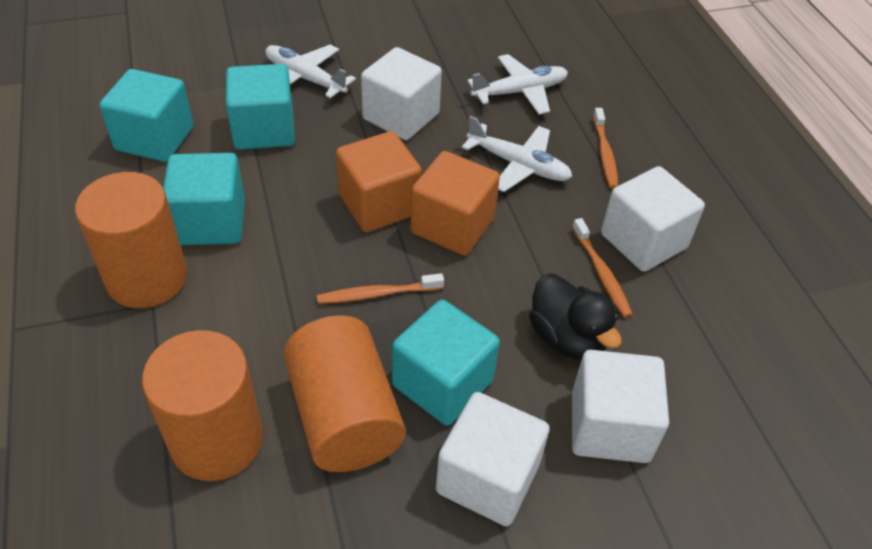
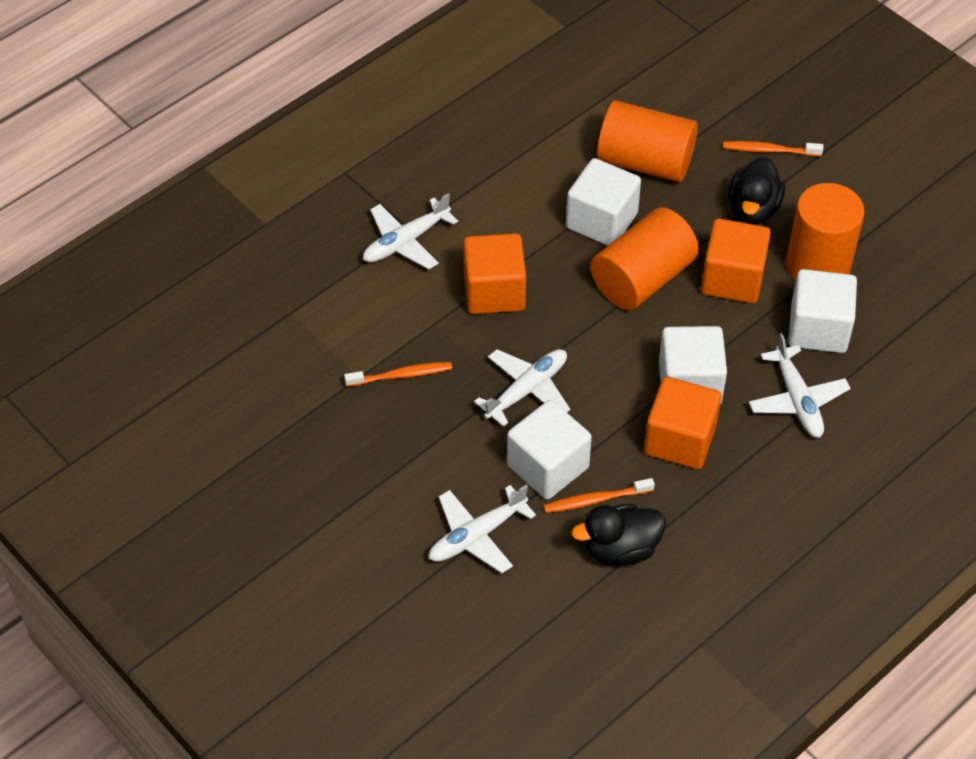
black duck: [529,274,622,360] = 1 -> [571,504,666,565] [728,157,785,225] = 2
orange cube: [336,131,422,232] [410,151,500,256] = 2 -> [463,233,526,314] [644,377,721,469] [701,219,771,303] = 3
turquoise cube: [99,69,193,162] [163,153,245,245] [226,64,295,150] [392,300,500,426] = 4 -> none = 0
white plane: [265,45,356,98] [462,116,573,192] [467,54,568,115] = 3 -> [363,193,458,269] [429,485,536,573] [474,349,570,427] [749,333,851,438] = 4

